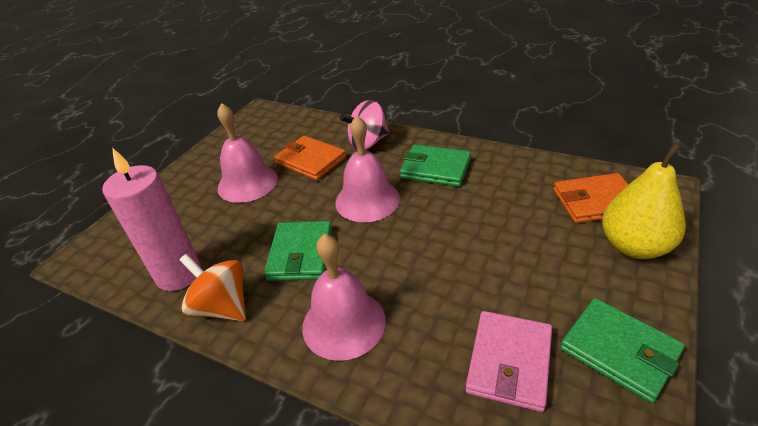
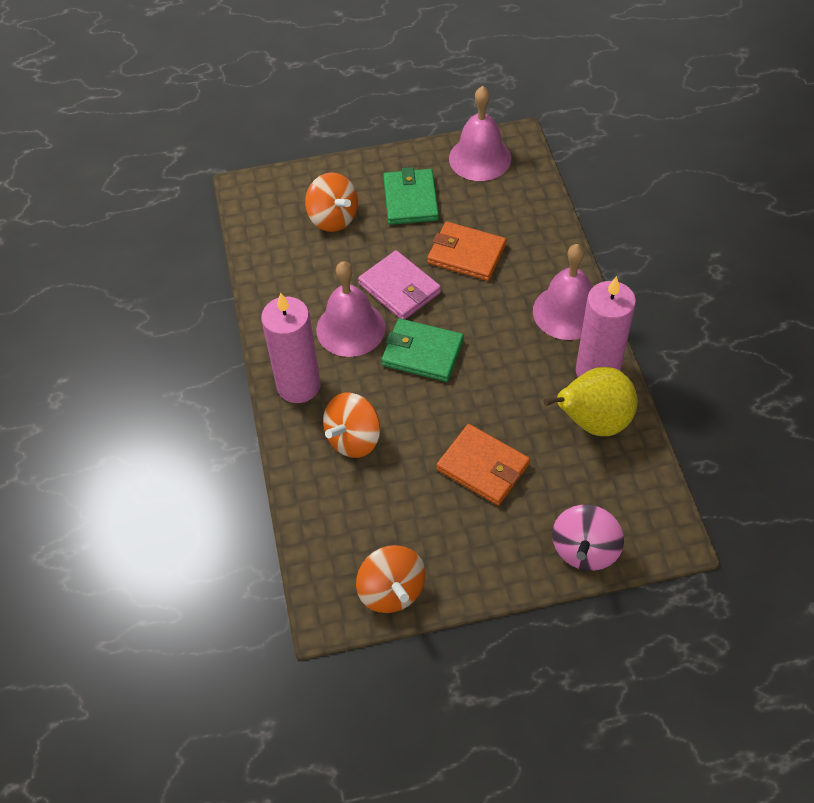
green wallet: [264,221,332,281] [400,144,471,187] [560,298,685,403] = 3 -> [381,318,464,382] [383,167,439,225] = 2
orange spinning top: [179,254,246,321] = 1 -> [305,173,358,232] [323,393,380,458] [356,545,426,613] = 3
pink candle: [102,148,201,291] = 1 -> [261,293,321,403] [576,276,636,377] = 2

